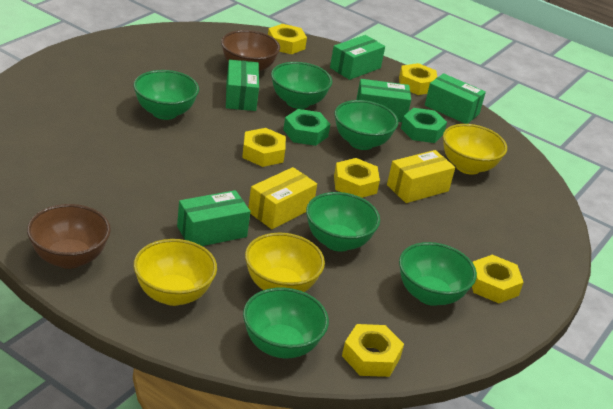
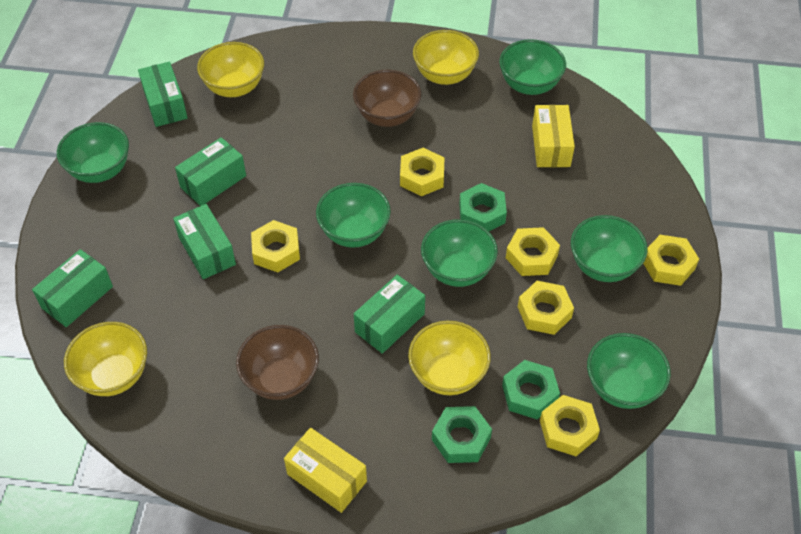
green nut: [283,109,330,146] [401,108,447,143] = 2 -> [432,406,492,463] [459,183,507,231] [502,360,560,419] = 3
yellow bowl: [134,239,217,306] [245,233,325,292] [443,124,507,175] = 3 -> [64,322,147,396] [197,42,264,97] [408,321,491,395] [413,30,479,85] = 4

